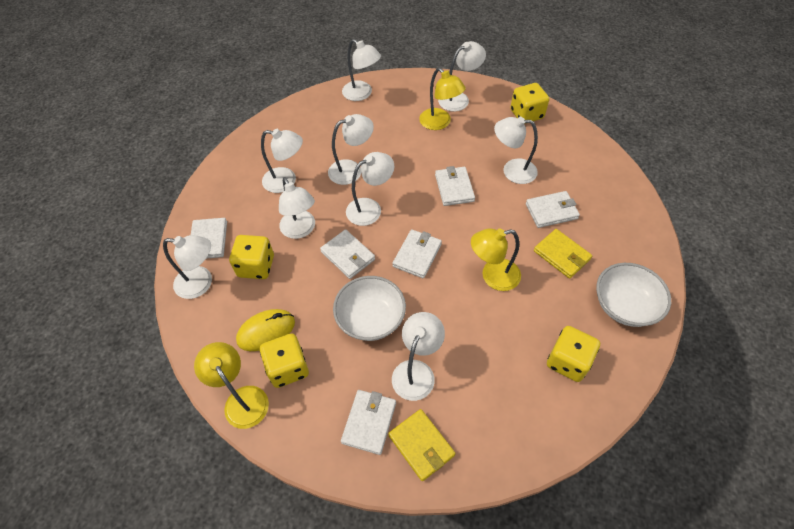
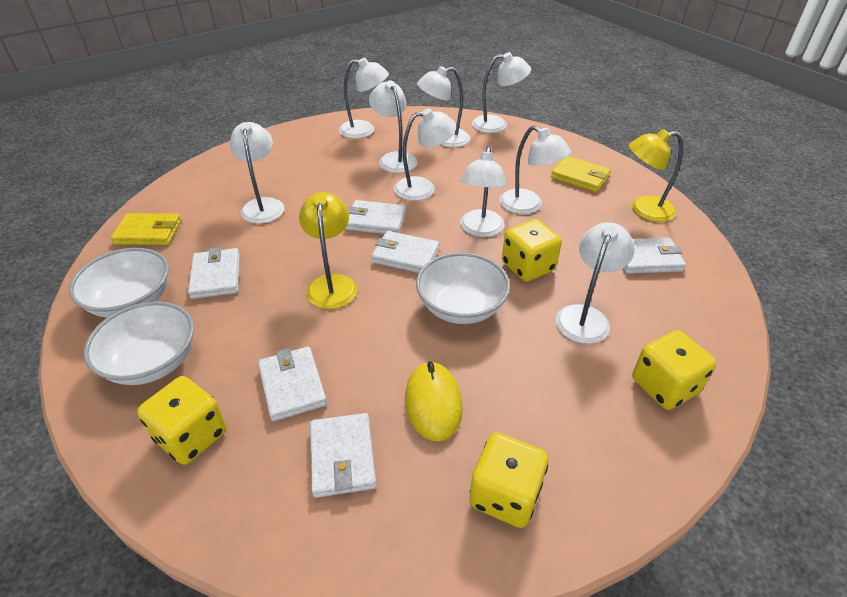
white bowl: [333,276,406,341] [596,263,671,327] = 2 -> [69,248,169,318] [84,301,194,385] [416,252,510,324] = 3
yellow lamp: [194,342,269,429] [419,68,466,130] [471,228,521,291] = 3 -> [299,192,357,309] [629,129,683,222] = 2

